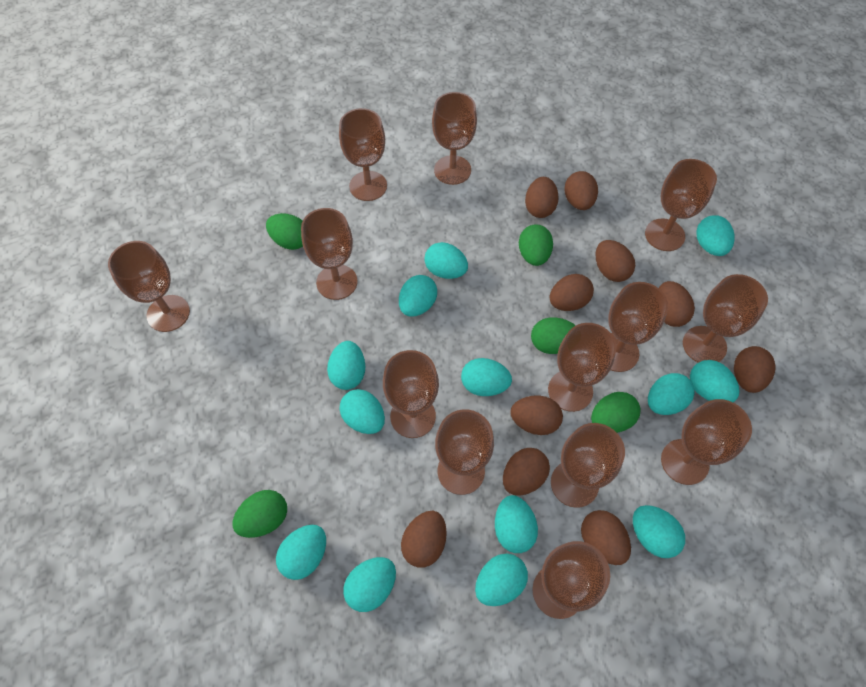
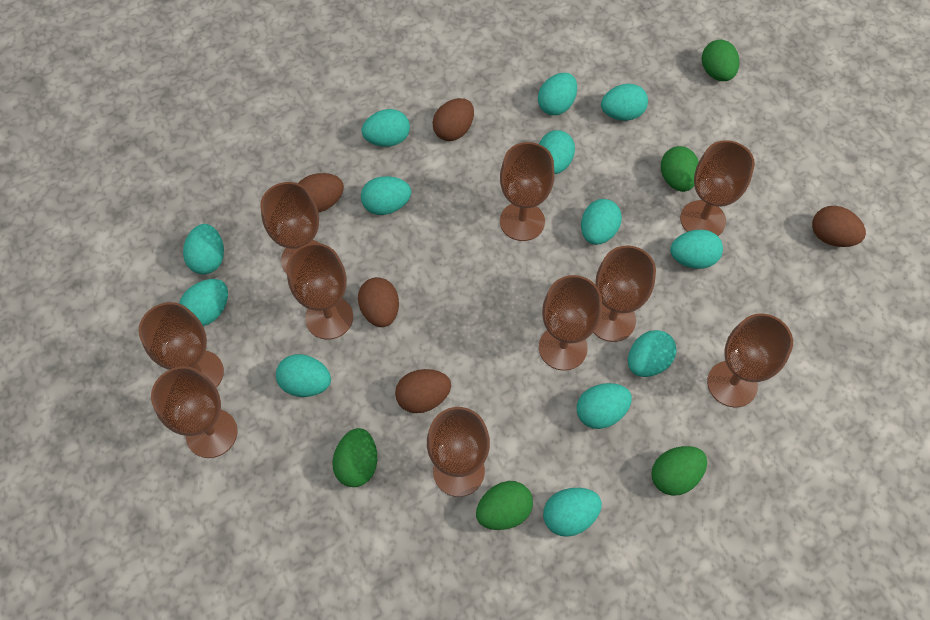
brown egg: [401,511,447,568] [503,448,550,496] [510,396,563,435] [525,177,559,218] [549,274,594,311] [564,171,598,210] [581,510,631,565] [596,240,635,282] [659,281,695,327] [734,346,776,393] = 10 -> [298,173,344,213] [358,277,399,327] [395,369,451,413] [432,98,474,141] [812,206,866,247] = 5
brown goblet: [108,241,190,332] [301,208,358,300] [339,108,387,201] [383,350,439,438] [432,92,477,185] [435,409,494,495] [532,541,610,619] [548,323,616,412] [551,423,625,508] [608,282,668,372] [645,159,717,251] [661,399,752,485] [683,274,768,363] = 13 -> [138,302,224,388] [151,366,238,458] [260,182,319,274] [287,243,353,339] [427,407,490,497] [500,142,555,241] [539,275,602,371] [593,246,656,342] [680,140,755,236] [707,313,793,407] = 10

